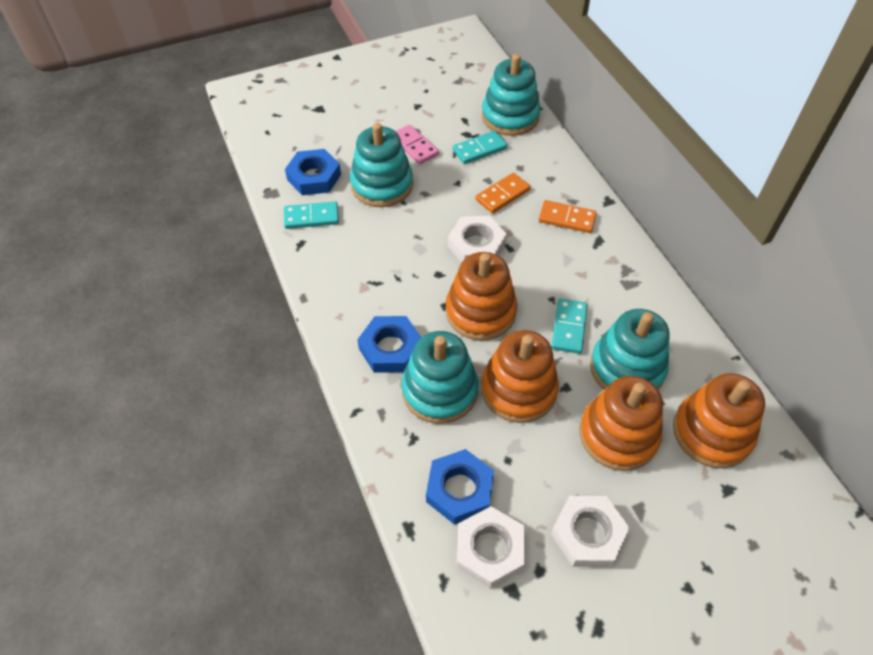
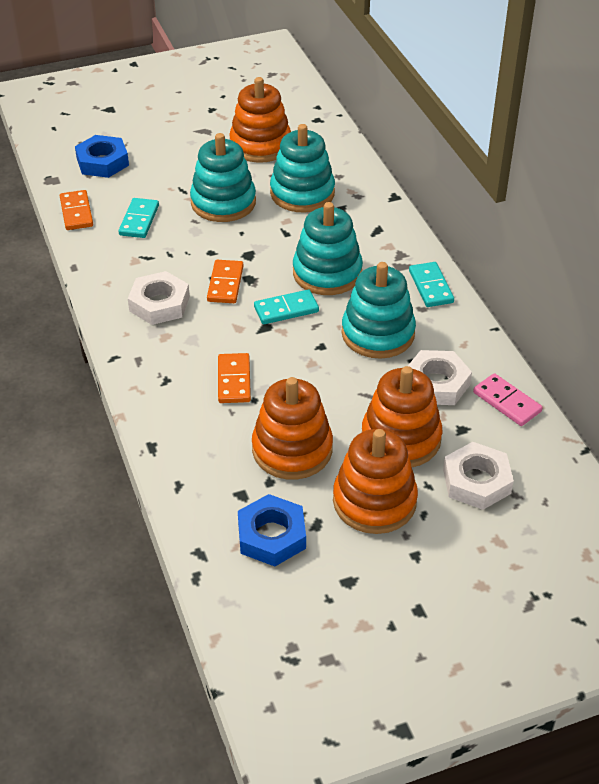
blue nut: [285,149,341,195] [357,316,421,373] [426,449,494,525] = 3 -> [75,135,129,178] [238,494,306,566] = 2
orange domino: [475,173,531,214] [539,200,597,233] = 2 -> [60,190,93,230] [207,260,243,303] [218,353,251,403] = 3

